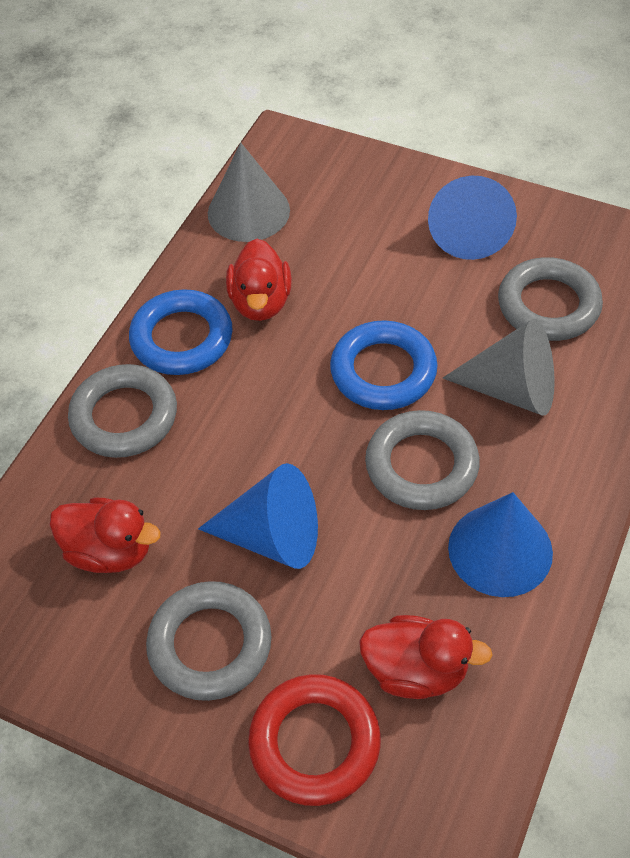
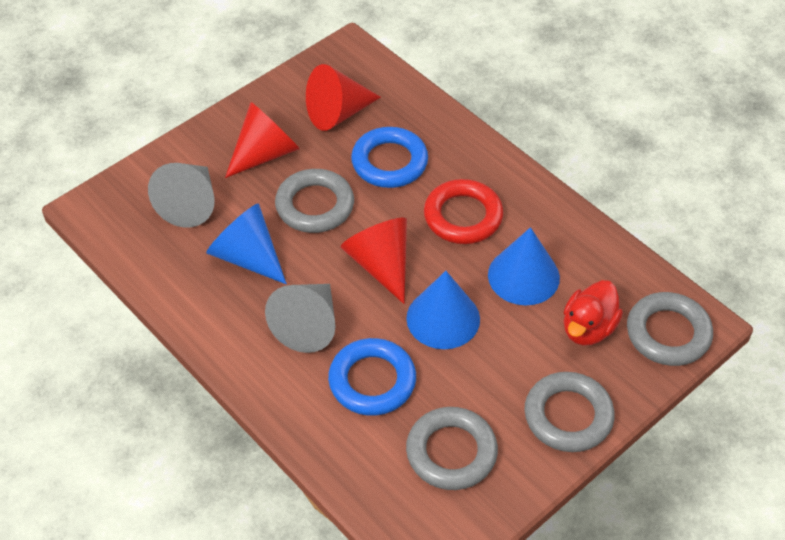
red cone: none = 0 -> [225,102,300,178] [306,64,381,131] [340,218,407,304] = 3
red duck: [49,498,160,573] [226,239,292,321] [359,615,493,699] = 3 -> [563,280,623,345] = 1

